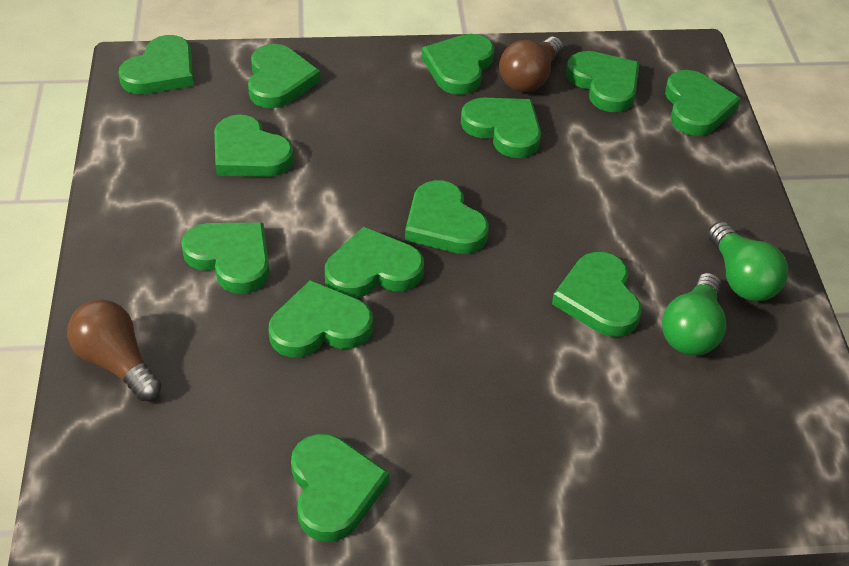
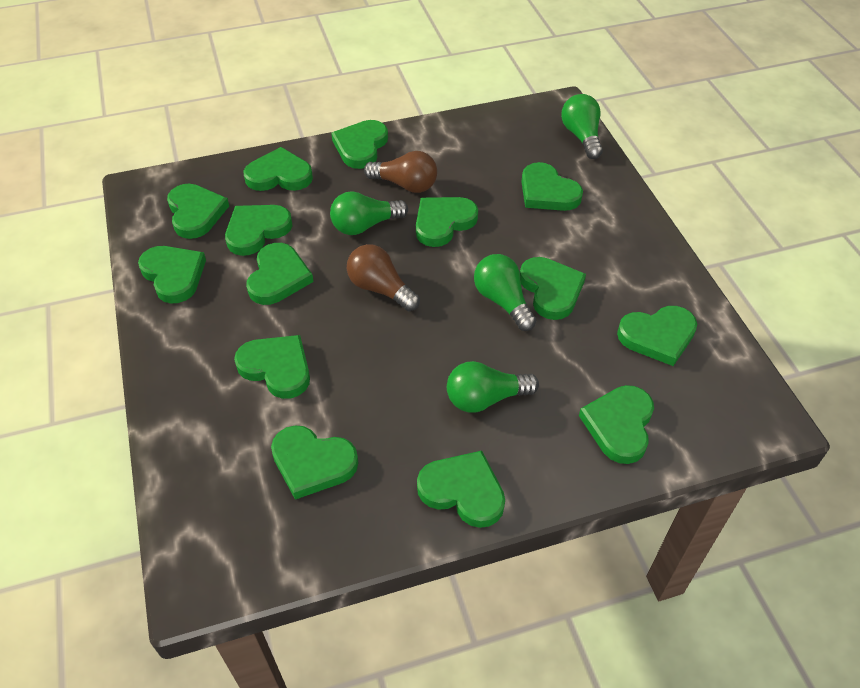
green heart: [118,35,194,94] [181,223,270,294] [214,114,294,177] [248,44,321,108] [269,280,373,357] [291,434,389,542] [325,226,424,298] [405,180,489,254] [422,34,494,95] [461,98,541,158] [552,252,642,337] [566,51,639,112] [665,70,741,136] = 13 -> [138,246,206,304] [167,184,229,239] [225,205,292,256] [234,335,310,399] [243,147,313,191] [246,243,314,305] [271,425,358,500] [331,120,388,169] [416,197,478,247] [417,451,505,528] [520,257,586,320] [521,162,583,211] [579,385,654,464] [617,306,697,366] = 14
green light bulb: [662,273,726,355] [708,222,788,301] = 2 -> [330,191,408,235] [447,361,539,413] [474,254,536,331] [561,94,603,159] = 4

